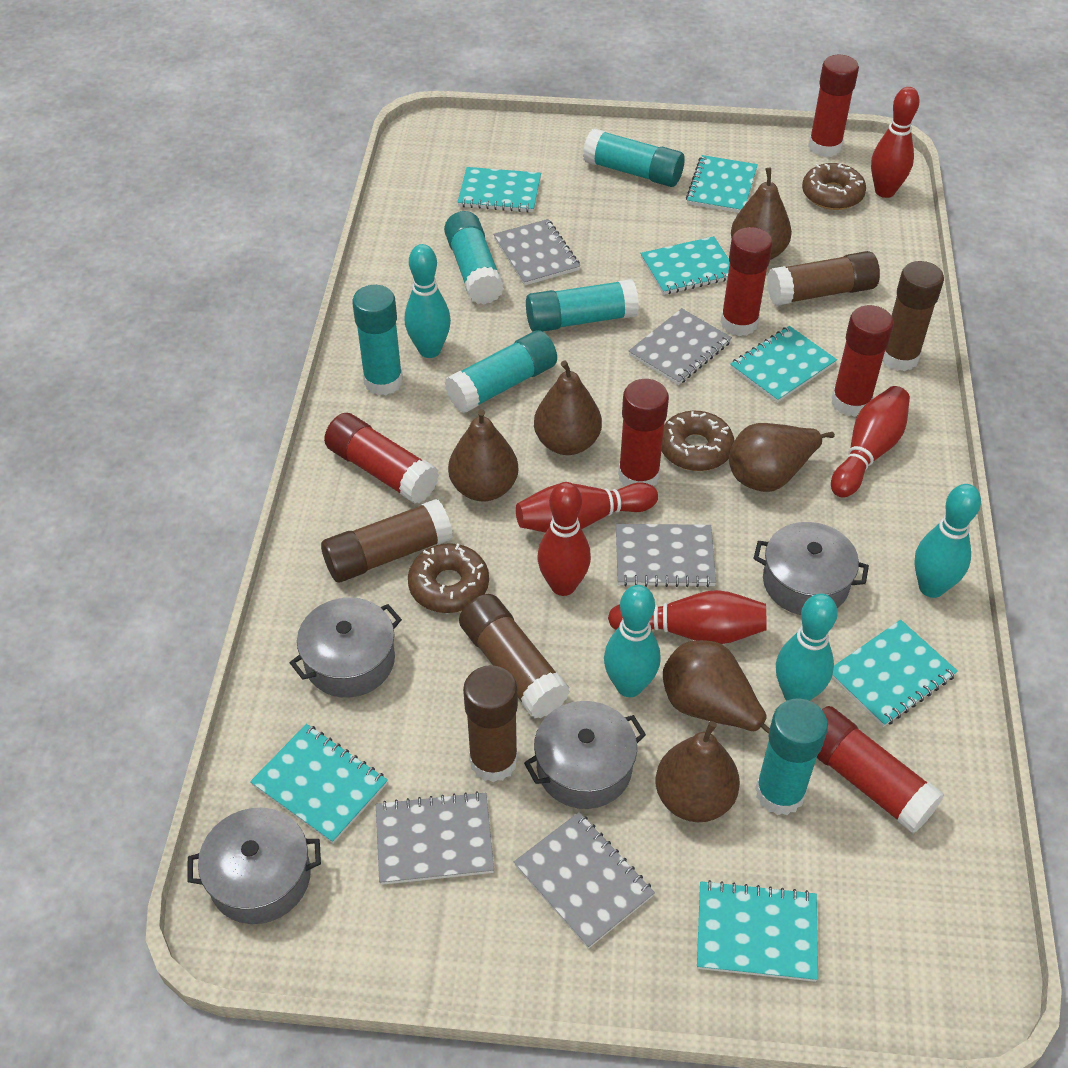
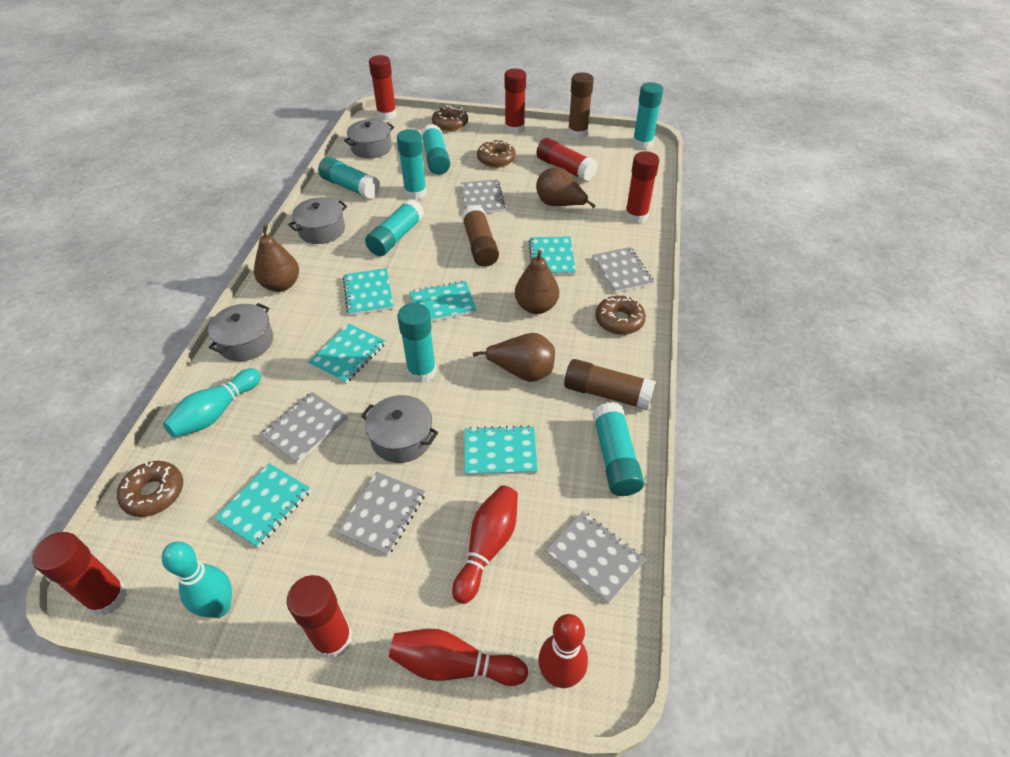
brown donut: [408,543,489,613] [661,411,734,471] [802,163,866,210] = 3 -> [117,461,183,517] [432,105,468,131] [477,140,516,168] [595,295,646,335] = 4
brown glue stick: [321,499,453,582] [459,594,570,719] [463,665,518,783] [767,251,880,306] [882,261,944,371] = 5 -> [462,205,499,267] [564,359,656,410] [568,72,594,139] = 3
brown pear: [448,409,518,501] [534,361,602,455] [655,721,740,822] [663,640,770,734] [729,423,835,492] [731,168,792,260] = 6 -> [254,225,299,292] [473,333,555,382] [515,250,559,314] [536,167,596,208] = 4
red bowling pin: [516,482,658,533] [538,482,591,596] [608,590,767,644] [831,386,910,498] [871,87,920,198] = 5 -> [389,629,528,686] [452,486,518,604] [538,614,588,688] = 3
turquoise bowling pin: [405,244,451,358] [604,585,660,697] [776,594,838,701] [914,484,981,598] = 4 -> [162,542,232,618] [163,368,261,438] = 2
turquoise glue stick: [352,285,403,395] [444,211,504,305] [445,330,557,413] [526,279,639,332] [583,128,685,187] [755,698,828,815] = 6 -> [318,157,380,199] [365,199,424,256] [397,129,427,200] [397,303,436,383] [421,124,450,175] [592,402,644,496] [632,82,663,149] = 7
turquoise notebook: [250,724,388,844] [457,167,541,213] [640,236,730,295] [686,155,758,213] [697,880,818,982] [730,326,837,403] [832,620,958,727] = 7 -> [215,463,311,548] [308,324,385,383] [343,268,394,316] [410,281,477,321] [465,425,538,475] [529,236,576,275] = 6

